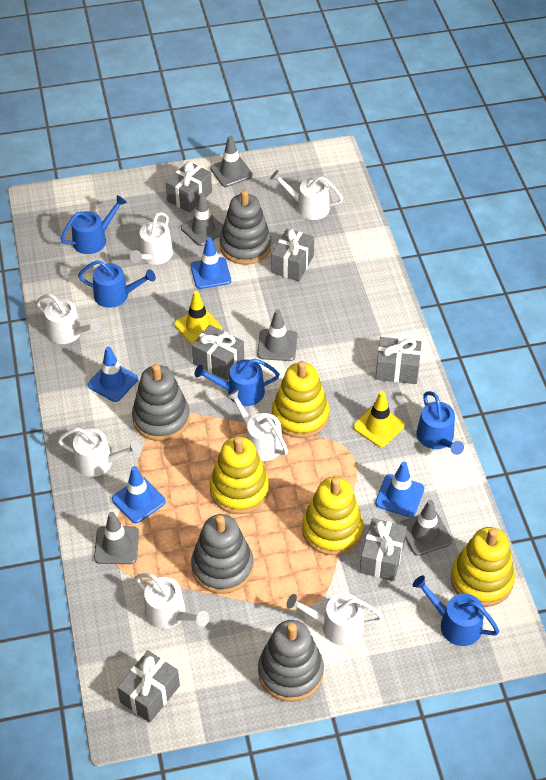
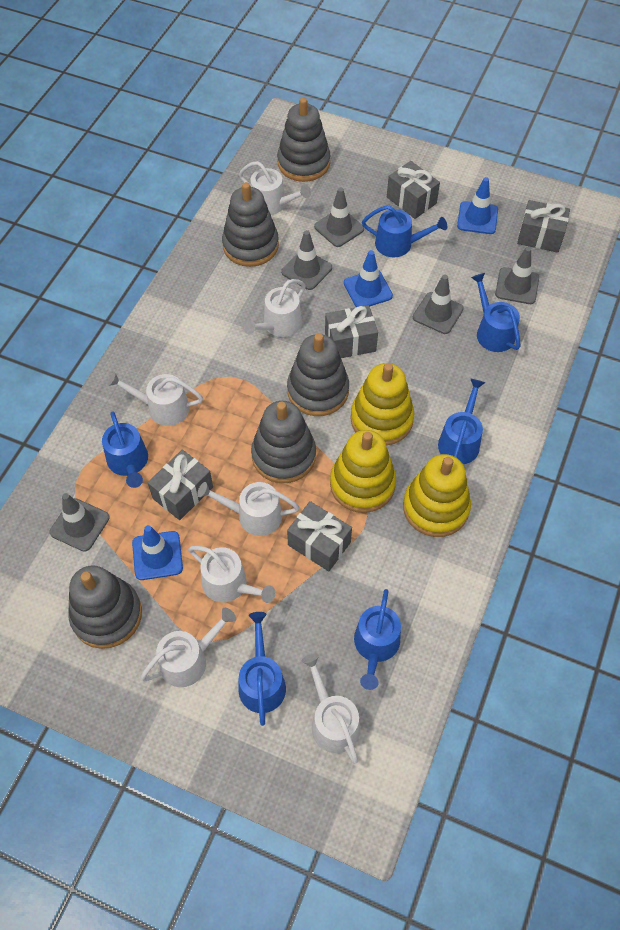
blue traffic cone: [88,347,138,402] [112,466,166,523] [191,237,231,289] [375,462,424,517] = 4 -> [132,525,183,580] [344,250,393,307] [457,177,498,234] = 3
blue watering can: [60,195,127,254] [78,260,156,308] [195,359,280,406] [413,575,499,646] [416,391,464,455] = 5 -> [102,411,148,488] [238,612,286,726] [354,589,401,690] [362,205,447,257] [438,379,485,464] [471,273,520,352] = 6
grey gift: [117,650,180,723] [166,161,212,213] [192,325,244,380] [272,228,314,281] [360,518,407,581] [375,337,422,384] = 6 -> [148,450,213,520] [287,501,352,571] [325,305,378,358] [387,161,440,219] [517,200,570,253] = 5
grey stacking toy: [132,364,190,441] [191,514,254,594] [220,190,271,265] [258,620,324,702] = 4 -> [68,565,142,649] [222,182,279,267] [251,401,316,483] [277,97,331,182] [287,333,349,416] = 5
yellow stacking toy: [210,436,269,514] [272,361,329,438] [302,477,363,556] [451,527,515,607] = 4 -> [330,430,396,513] [350,363,414,445] [403,454,471,537] = 3
yellow traffic cone: [174,291,222,345] [353,391,405,447] = 2 -> none = 0

